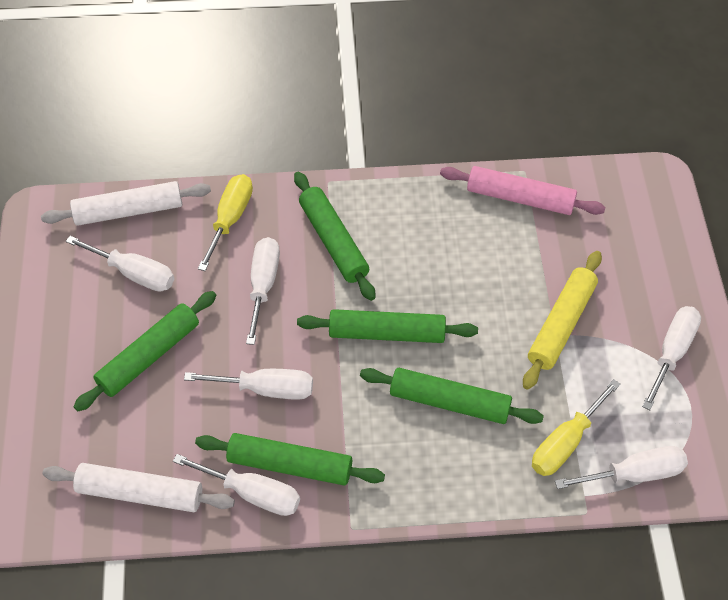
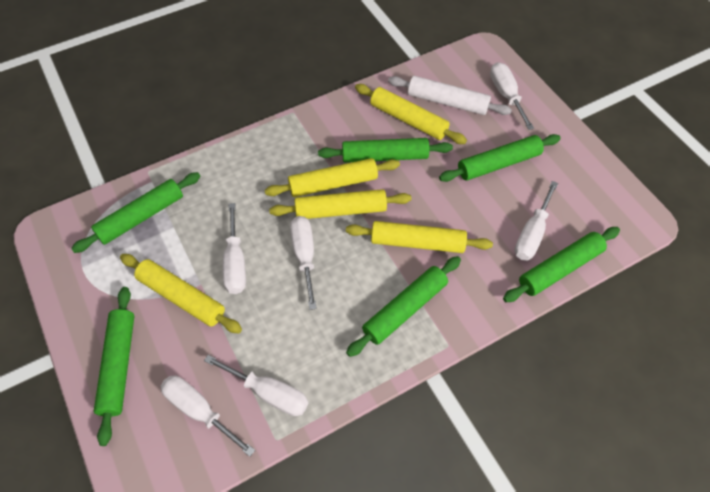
green rolling pin: [73,291,217,411] [195,433,385,485] [294,172,375,301] [297,309,478,343] [360,368,544,424] = 5 -> [71,172,200,253] [94,287,134,446] [318,138,453,163] [346,256,461,357] [439,134,561,182] [503,227,620,302] = 6
pink rolling pin: [440,166,606,215] = 1 -> none = 0
white rolling pin: [41,181,211,226] [43,463,235,512] = 2 -> [388,76,512,115] = 1
yellow rolling pin: [523,251,602,389] = 1 -> [120,254,242,333] [265,158,400,197] [269,189,411,219] [346,221,493,253] [355,84,467,144] = 5
yellow screwdriver: [198,174,253,271] [532,379,620,476] = 2 -> none = 0

